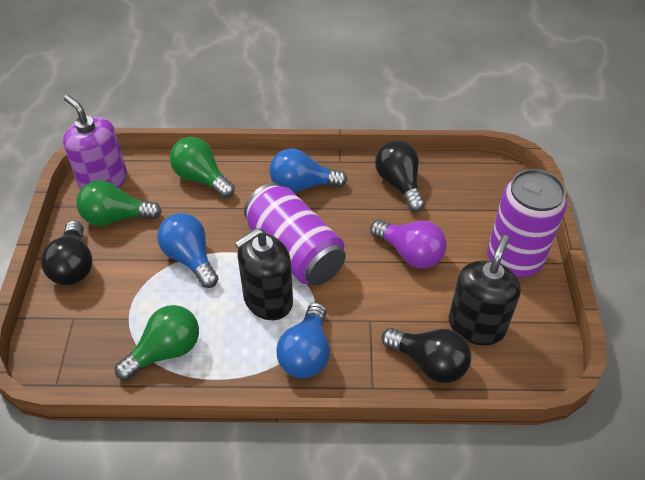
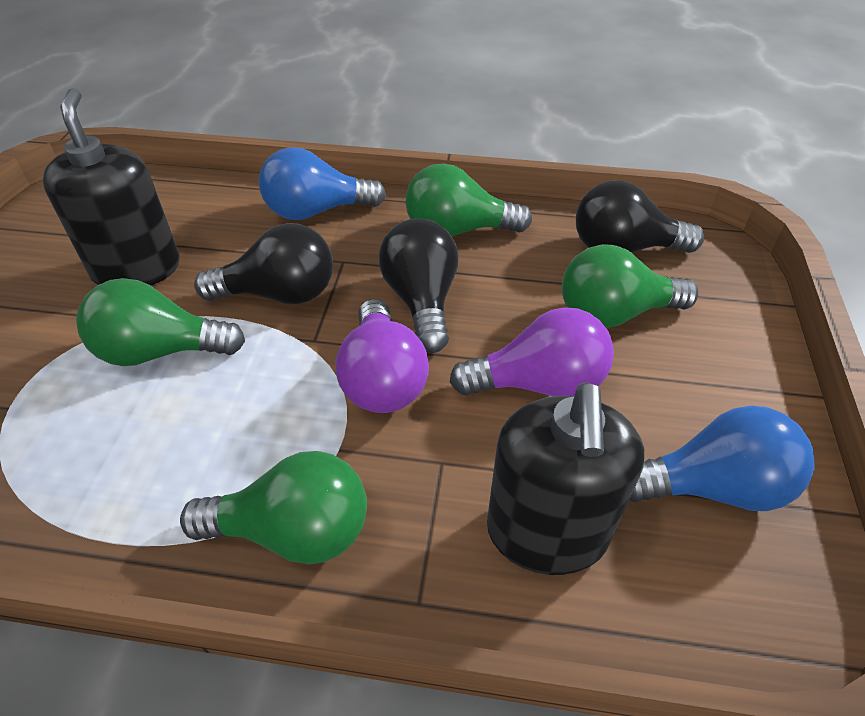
blue light bulb: [157,213,219,288] [269,149,347,192] [276,302,330,378] = 3 -> [259,147,386,220] [630,405,814,511] = 2
green light bulb: [76,180,162,226] [115,305,199,381] [170,137,235,198] = 3 -> [76,278,245,366] [180,451,367,564] [405,163,532,236] [562,244,698,328] = 4
purple can: [244,183,346,286] [487,169,567,278] = 2 -> none = 0
purple light bulb: [370,220,447,268] = 1 -> [336,299,429,413] [450,307,614,396] = 2
purple soap dispenser: [63,95,127,190] = 1 -> none = 0

